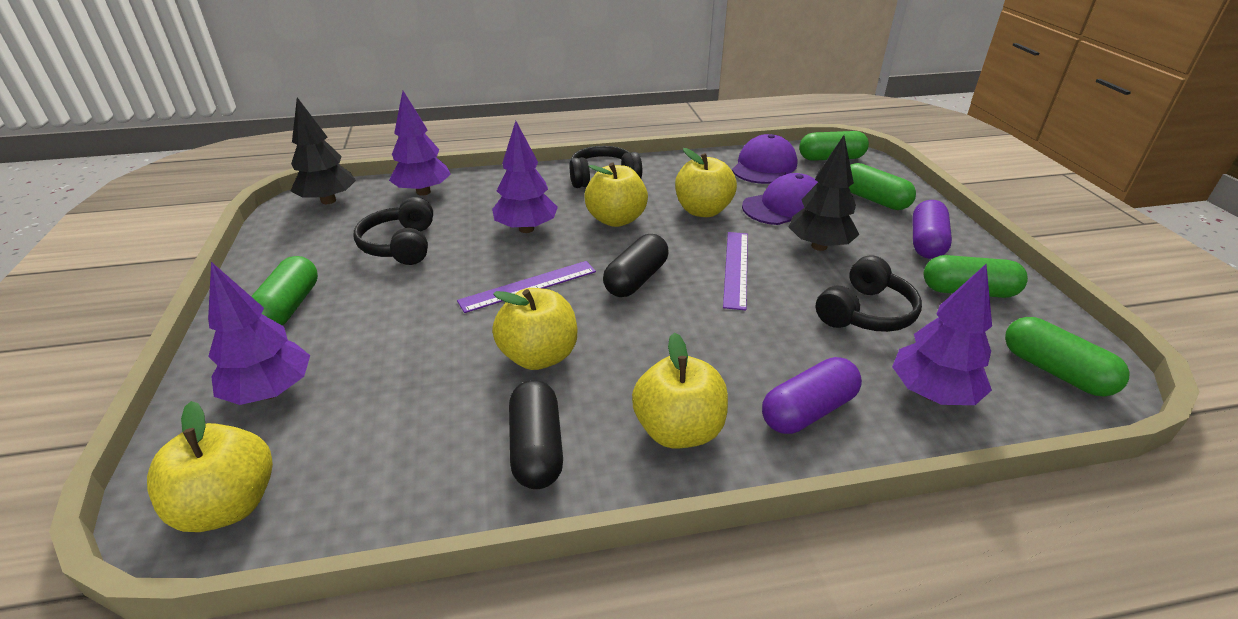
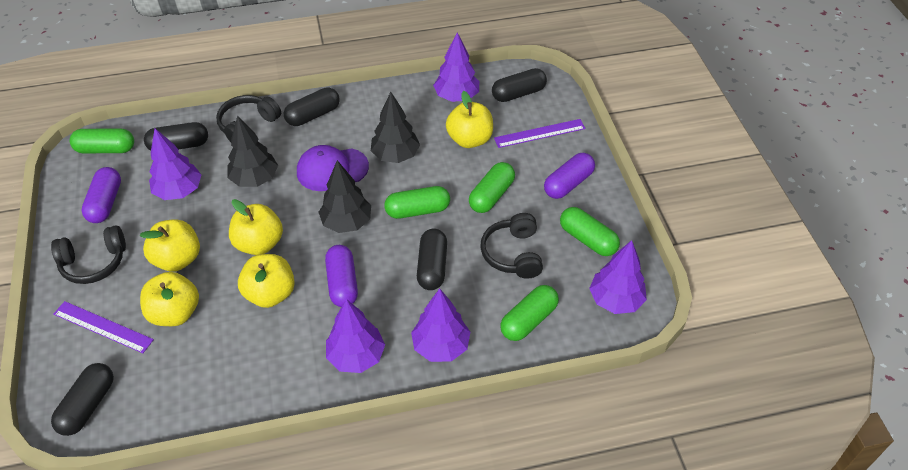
black capsule: [509,380,563,489] [603,234,668,297] = 2 -> [51,363,114,436] [144,122,208,151] [284,87,340,126] [417,229,447,290] [492,68,547,102] = 5
black tree: [291,97,356,204] [789,135,859,251] = 2 -> [227,115,278,187] [318,160,371,233] [371,92,420,163] = 3
purple cap: [732,134,797,184] [742,173,818,225] = 2 -> [297,145,369,191] = 1
purple capsule: [762,357,862,434] [912,200,952,259] = 2 -> [81,167,121,223] [325,245,358,307] [544,153,595,199] = 3
purple tree: [208,262,310,405] [389,91,451,196] [492,121,558,233] [892,264,992,405] = 4 -> [149,128,201,200] [326,299,385,373] [411,288,470,362] [433,32,479,102] [589,240,647,314] = 5

